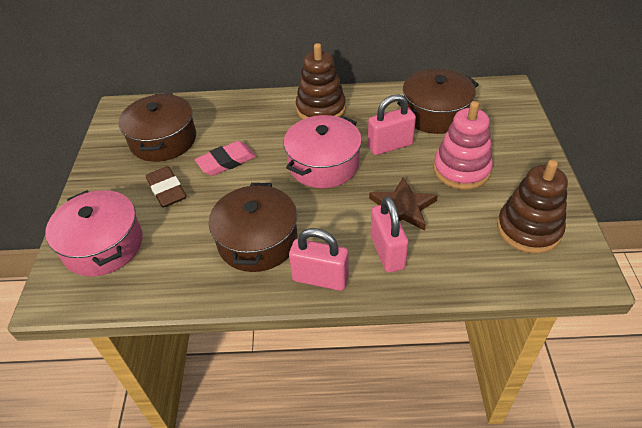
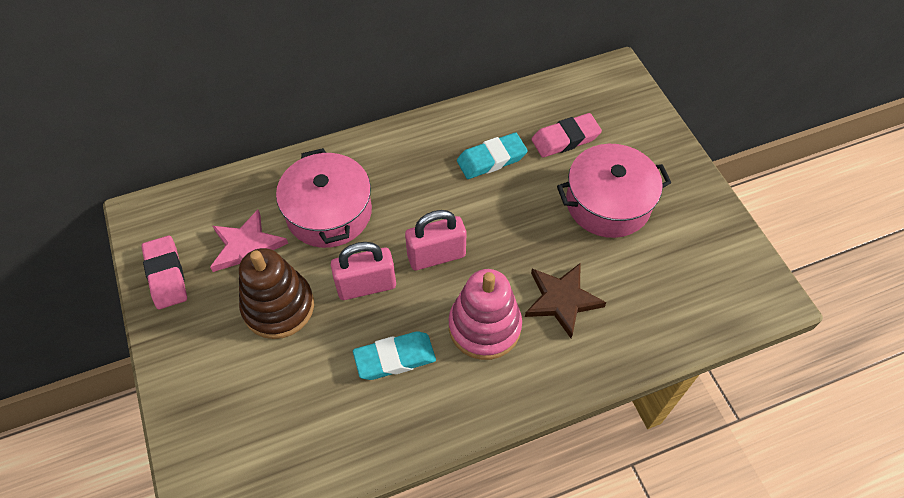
brown eraser: [146,166,186,208] = 1 -> none = 0
brown pot: [118,93,196,162] [209,183,297,272] [397,69,479,134] = 3 -> none = 0
brown stacking toy: [296,43,346,120] [497,160,568,254] = 2 -> [239,248,314,339] = 1
pink eraser: [195,141,256,176] = 1 -> [142,236,187,309] [531,113,602,158] = 2
pink padlock: [289,228,349,291] [368,94,416,155] [371,196,409,273] = 3 -> [331,242,396,300] [405,210,467,270] = 2
pink star: none = 0 -> [210,210,288,272] = 1
turquoise eraser: none = 0 -> [353,331,436,380] [457,132,528,179] = 2

